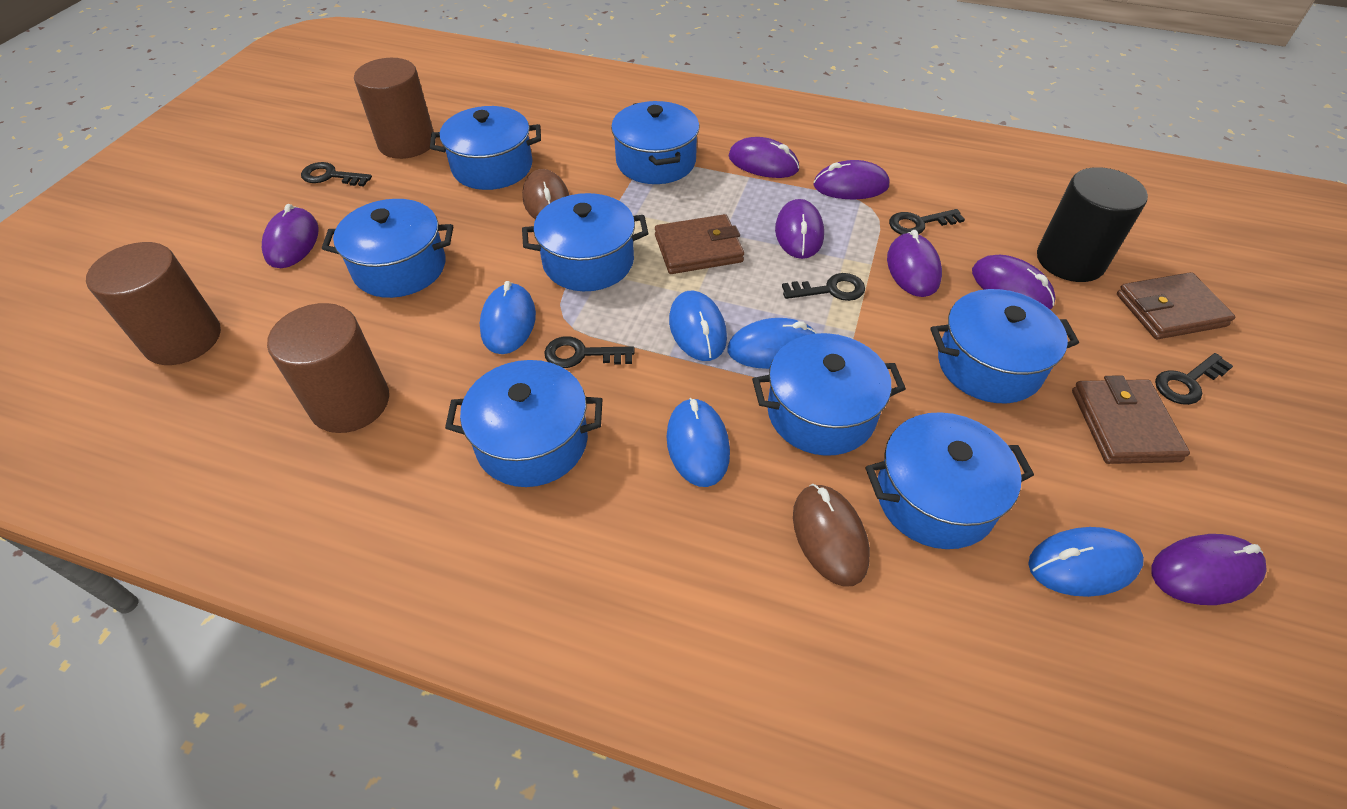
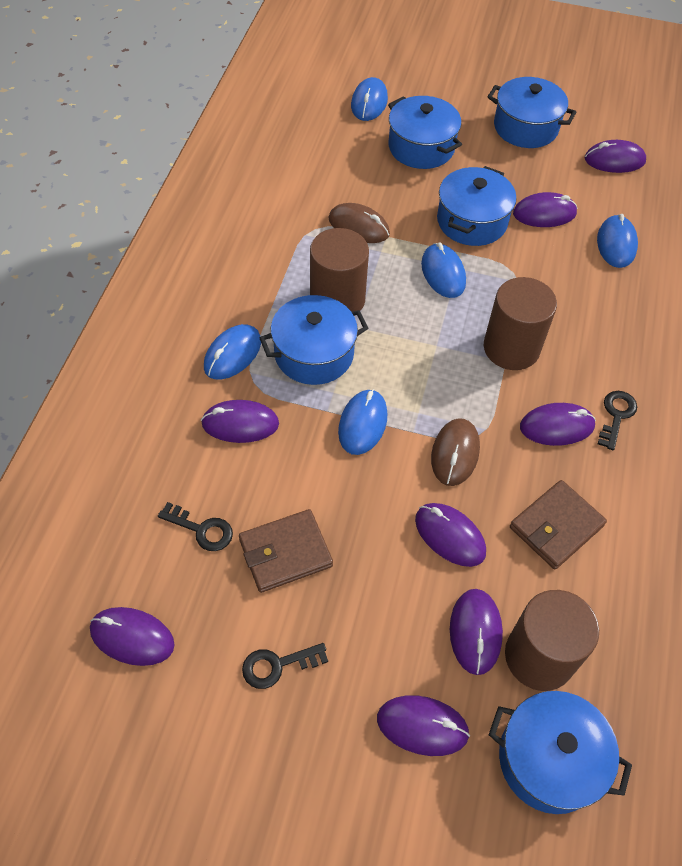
black cylinder: [1037,167,1148,282] = 1 -> none = 0
black key: [301,162,372,187] [544,336,635,368] [782,273,865,301] [889,209,965,235] [1155,353,1233,405] = 5 -> [158,502,233,551] [242,643,328,689] [598,391,637,450] = 3
blue pot: [322,199,453,298] [430,106,541,190] [445,360,602,487] [522,193,648,291] [611,101,699,184] [752,333,906,456] [866,412,1034,549] [930,289,1079,403] = 8 -> [260,295,368,385] [388,96,462,169] [437,166,516,246] [487,77,576,148] [489,691,632,814] = 5
brown wallet: [655,214,744,274] [1072,375,1190,464] [1117,272,1235,339] = 3 -> [239,509,333,593] [510,480,607,569] = 2
purple mouse: [262,204,319,268] [728,137,799,178] [775,199,824,259] [814,160,889,199] [887,230,942,297] [972,255,1056,309] [1151,534,1267,605] = 7 -> [90,607,175,666] [201,400,279,443] [377,695,470,756] [415,503,486,567] [450,589,503,675] [513,192,578,227] [520,403,596,446] [585,140,646,173] = 8

